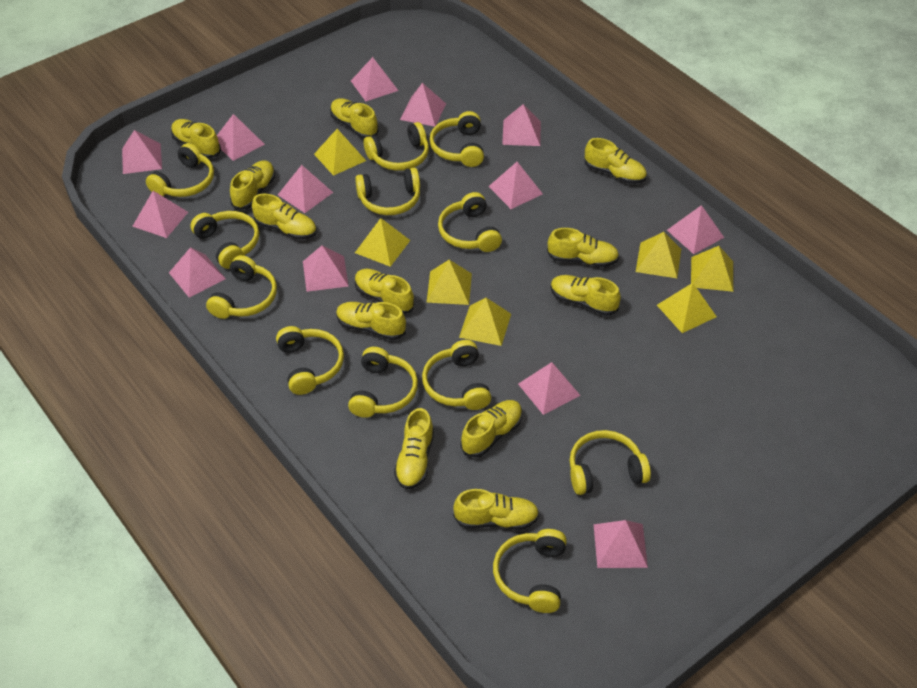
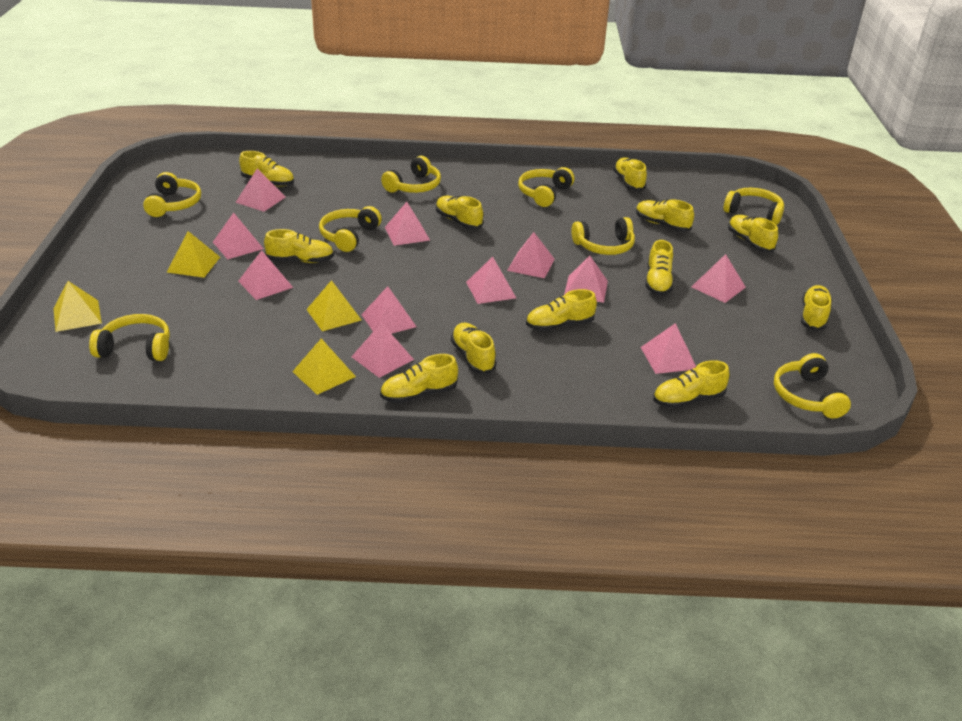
pink pyramid: [122,130,162,174] [132,191,188,238] [169,247,226,298] [217,114,265,161] [278,165,333,213] [303,245,349,292] [351,57,399,101] [400,83,446,127] [488,162,543,209] [502,104,541,146] [518,362,581,415] [594,520,648,568] [667,205,724,254] = 13 -> [213,213,264,259] [235,168,286,212] [238,250,294,300] [351,323,414,378] [361,286,417,334] [385,202,430,246] [466,256,516,304] [507,232,555,278] [564,256,608,303] [641,323,696,374] [691,254,746,303] = 11
yellow headphones: [146,143,214,197] [191,211,259,269] [206,255,277,319] [276,326,344,395] [348,347,418,418] [355,168,420,215] [363,122,429,171] [422,340,491,410] [429,111,484,167] [438,192,502,252] [493,529,567,613] [569,430,651,495] = 12 -> [89,314,170,361] [143,172,201,217] [319,206,382,252] [381,156,441,193] [518,167,574,207] [571,217,635,255] [723,188,784,225] [774,353,851,419] = 8
yellow pyramid: [314,129,366,176] [355,218,410,267] [426,260,472,305] [459,298,511,346] [636,232,681,278] [657,283,717,333] [691,246,733,292] = 7 -> [53,281,102,332] [167,231,220,278] [292,339,356,395] [306,280,361,331] = 4

